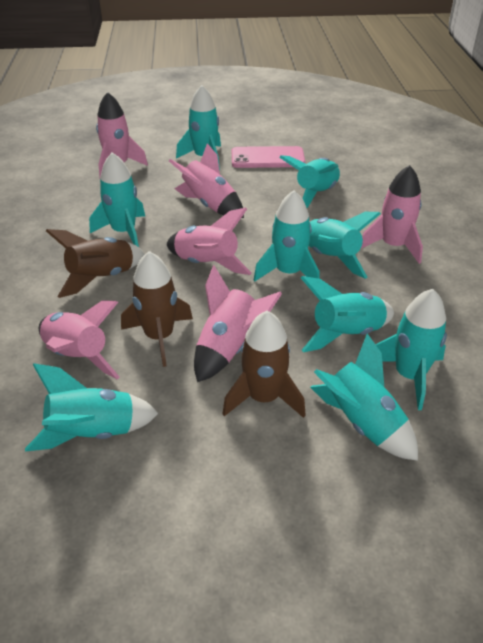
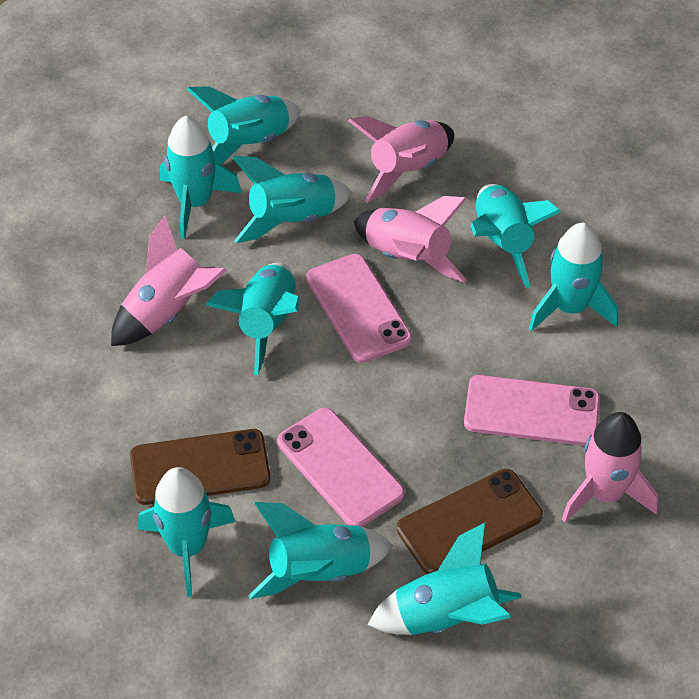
brown phone: none = 0 -> [130,429,270,505] [397,469,543,574] = 2
brown rocket: [46,229,145,298] [121,251,193,367] [223,311,306,418] = 3 -> none = 0
pink phone: [232,146,305,168] = 1 -> [277,408,405,527] [306,254,412,363] [464,375,600,446] = 3
pink rocket: [39,301,120,379] [96,92,148,177] [167,208,252,275] [169,143,244,218] [194,266,282,382] [361,165,423,264] = 6 -> [111,215,227,346] [348,116,454,203] [354,196,467,283] [562,412,658,522] = 4

